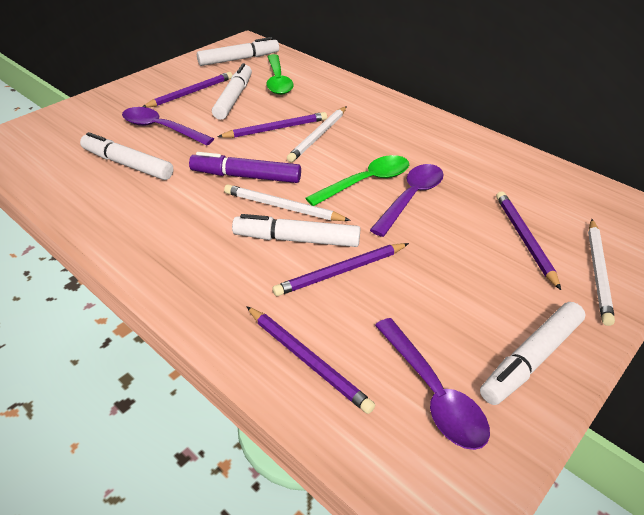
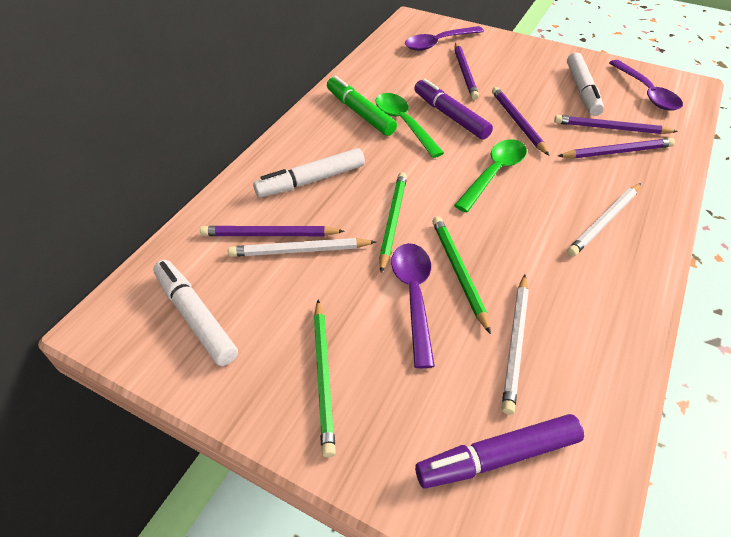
green marker: none = 0 -> [327,76,397,136] = 1
green pencil: none = 0 -> [314,300,336,457] [379,172,407,273] [432,216,491,334] = 3
purple marker: [189,152,301,183] = 1 -> [414,79,493,140] [415,414,584,489] = 2
white marker: [80,132,173,180] [197,37,279,66] [212,63,252,120] [232,214,360,247] [480,302,585,405] = 5 -> [153,260,238,366] [253,148,365,198] [567,52,604,116] = 3

